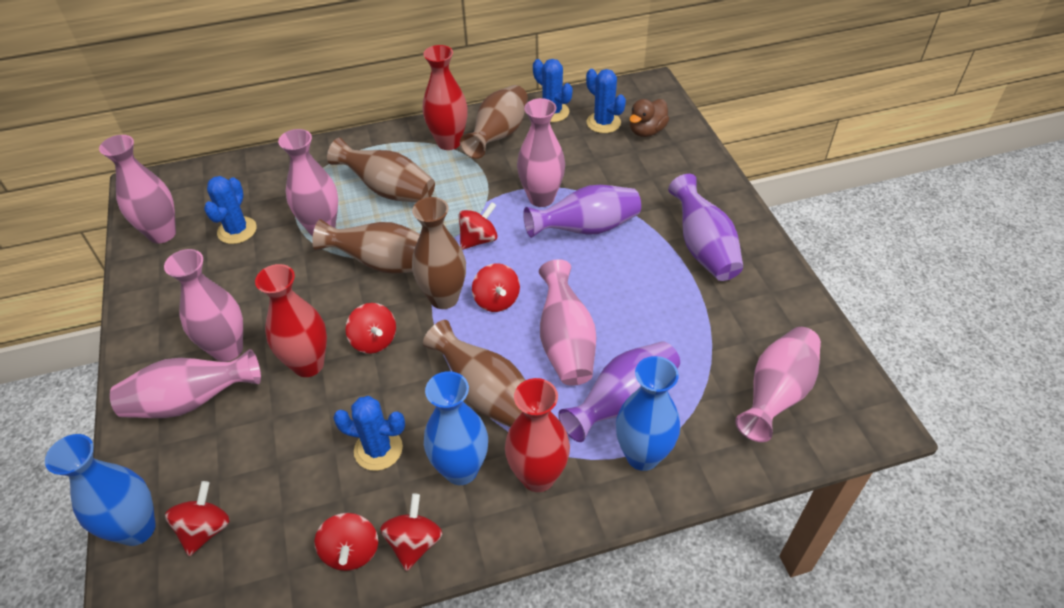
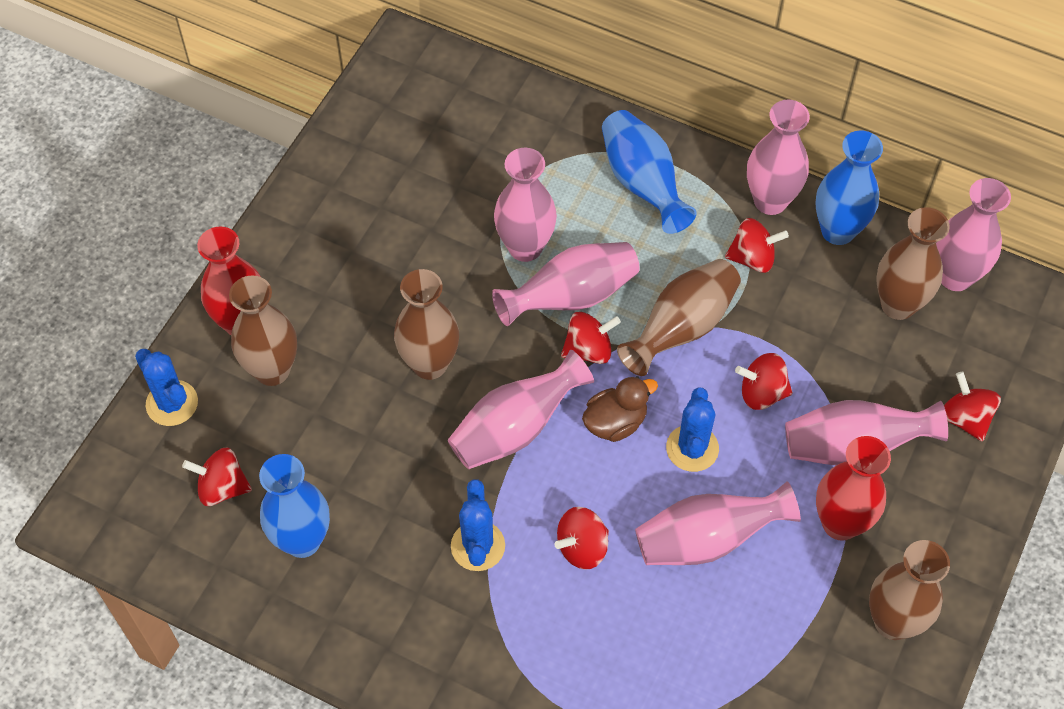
blue cactus: [204,176,257,244] [333,396,405,471] [533,59,573,122] [586,69,626,133] = 4 -> [135,349,198,426] [451,479,505,571] [666,387,719,472] = 3
purple vase: [523,185,641,238] [558,341,680,442] [668,174,743,281] = 3 -> none = 0
red vase: [255,264,327,377] [422,45,468,150] [505,378,570,492] = 3 -> [197,226,261,335] [816,436,891,541] = 2

